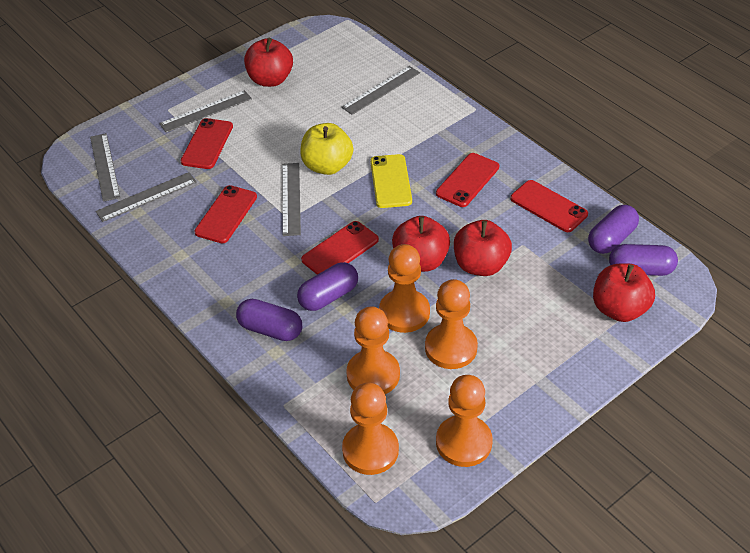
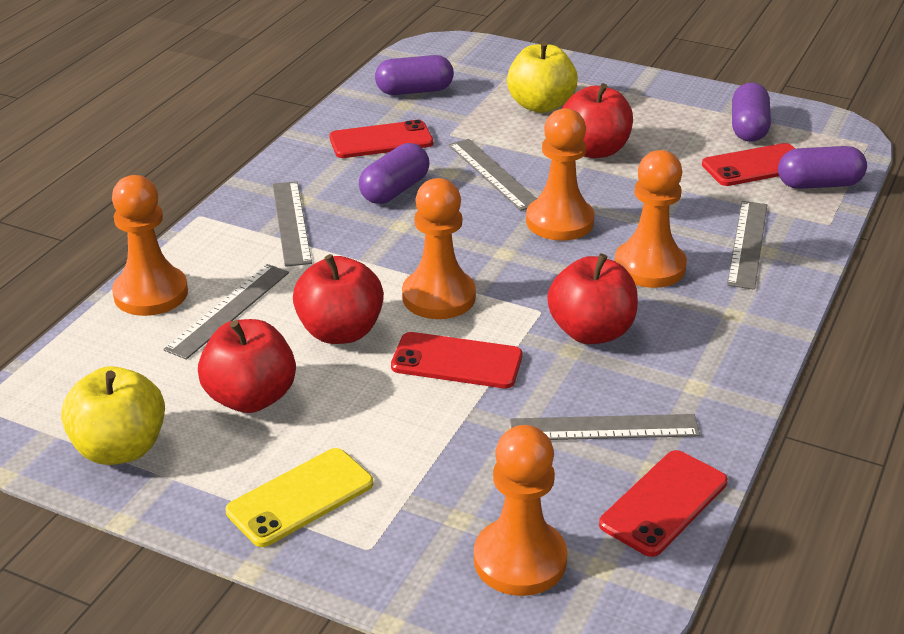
red phone: [181,118,233,169] [194,185,257,244] [301,221,379,275] [436,153,499,207] [510,180,588,232] = 5 -> [329,120,433,158] [391,332,523,388] [599,450,728,557] [702,143,795,186] = 4
yellow apple: [300,123,353,175] = 1 -> [61,366,165,465] [507,41,578,113] = 2

